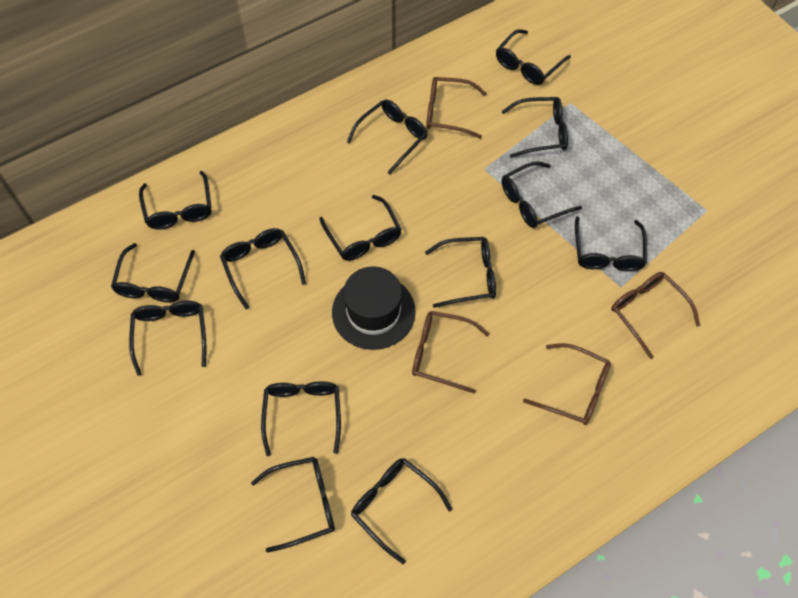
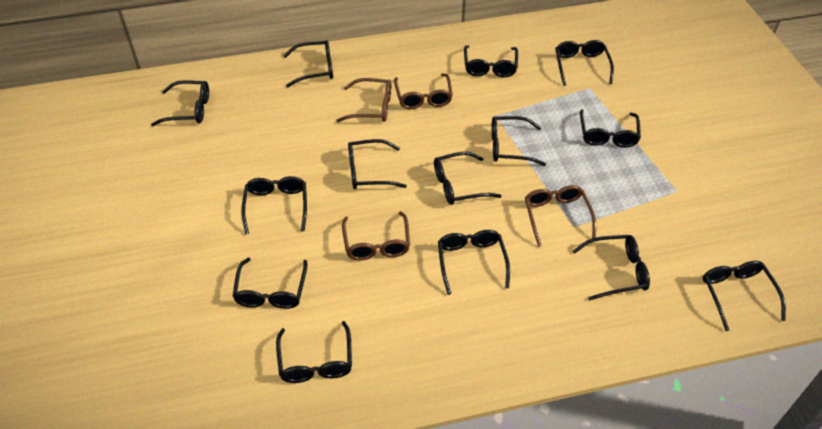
black hat: [332,266,416,350] = 1 -> none = 0

